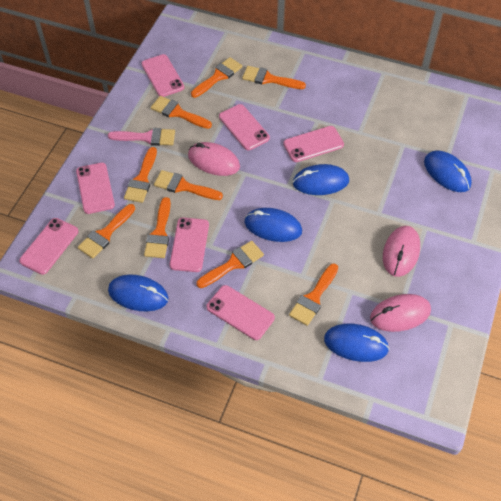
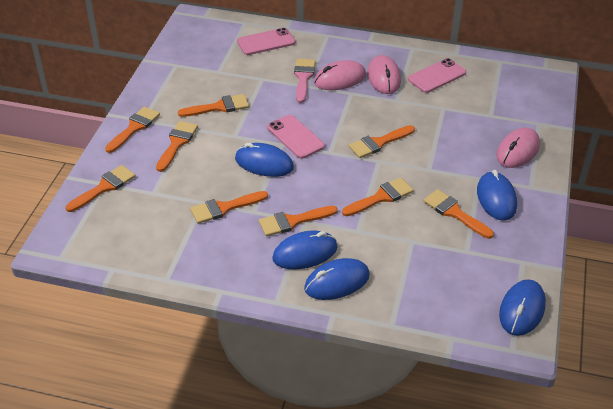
pink phone: [19,218,78,275] [76,163,115,214] [141,54,185,97] [170,217,209,272] [206,285,275,340] [219,104,270,150] [283,126,344,162] = 7 -> [237,28,295,55] [267,115,325,159] [408,58,466,93] = 3

